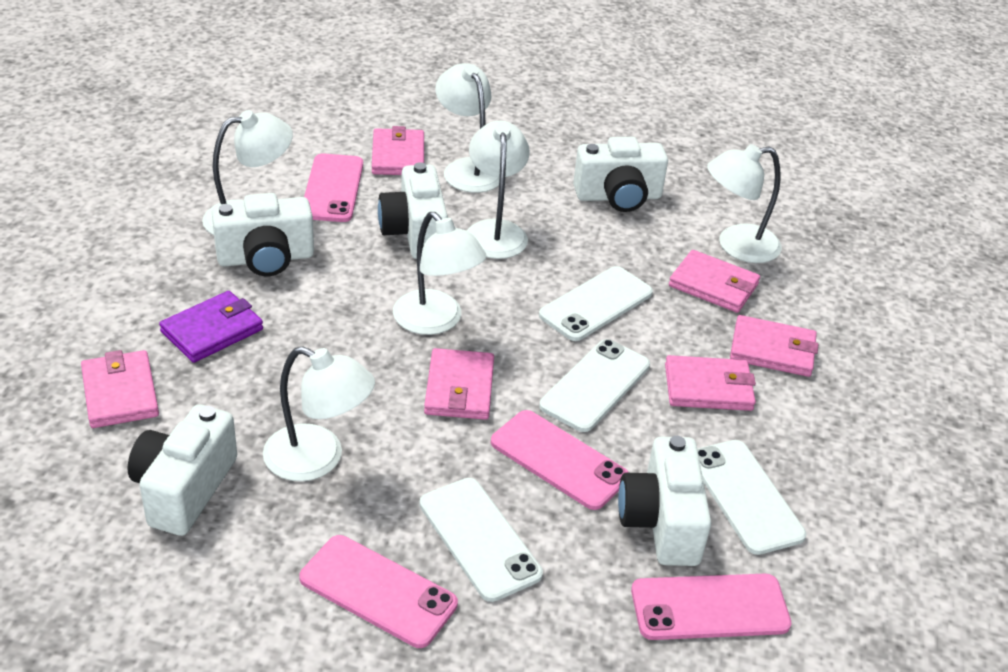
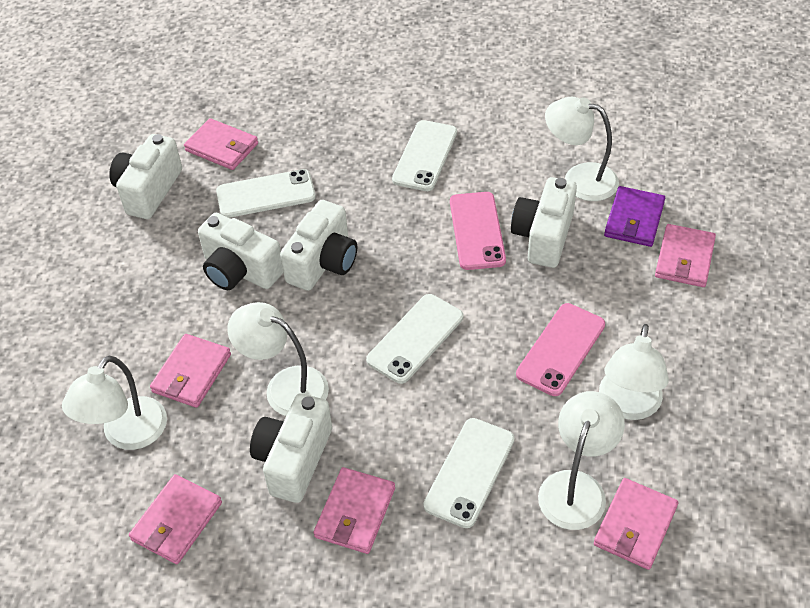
pink phone: [299,535,458,648] [304,153,363,222] [491,410,629,510] [631,574,791,640] = 4 -> [450,192,506,270] [516,303,605,396] = 2
white lamp: [202,110,293,235] [263,346,375,481] [393,212,487,335] [435,63,499,193] [467,121,530,259] [707,144,782,263] = 6 -> [62,356,167,450] [227,302,329,416] [538,391,625,530] [545,97,619,201] [599,324,669,420] = 5

